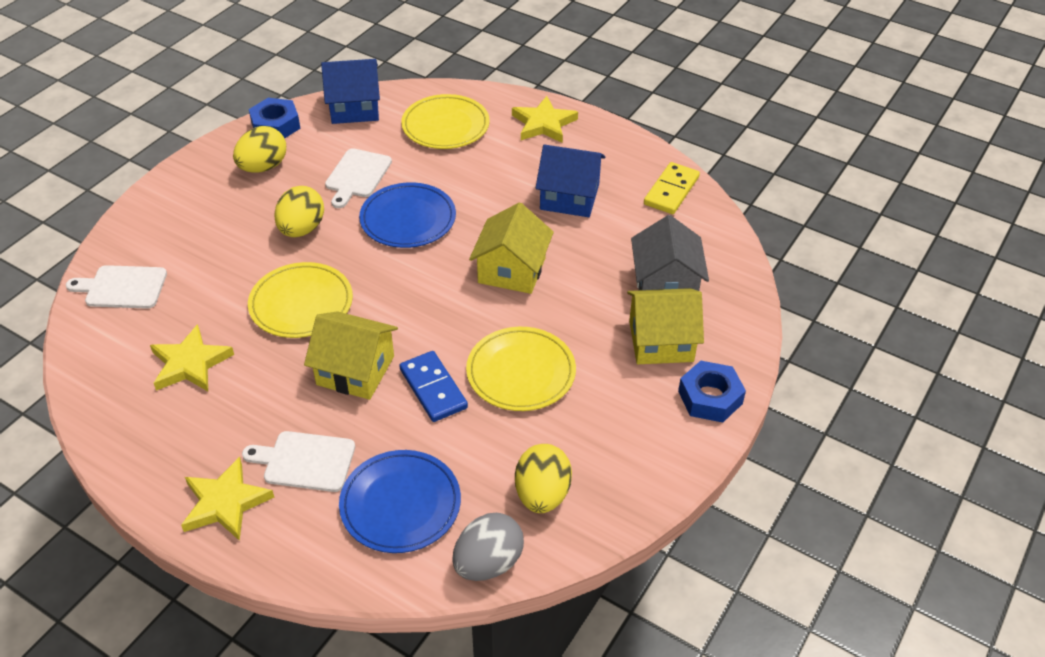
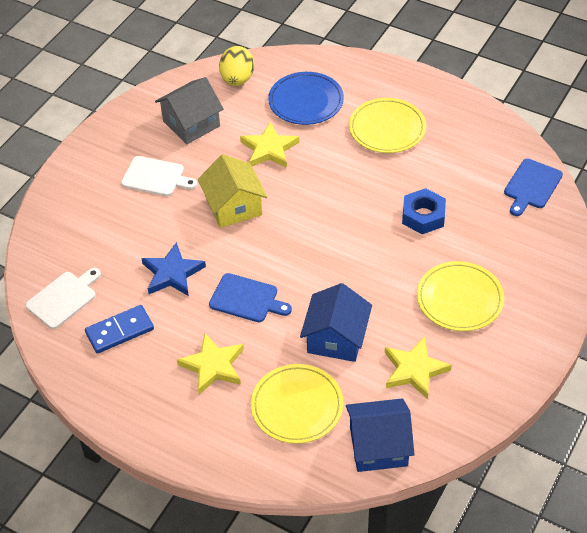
blue cutting board: none = 0 -> [209,273,292,322] [504,159,563,216] = 2
blue nut: [249,98,301,139] [678,361,746,422] = 2 -> [402,188,446,234] = 1
blue plate: [339,450,461,553] [359,182,456,248] = 2 -> [268,72,344,125] = 1
blue star: none = 0 -> [141,242,206,296] = 1
grey egg: [452,513,524,581] = 1 -> none = 0
white cutting board: [66,265,167,309] [242,431,355,492] [325,148,392,208] = 3 -> [25,268,101,329] [121,156,197,196] = 2
yellow domino: [644,162,700,214] = 1 -> none = 0
yellow egg: [233,126,286,173] [274,186,324,237] [515,444,572,513] = 3 -> [219,46,254,86] = 1
yellow house: [304,311,398,400] [469,203,554,294] [627,288,704,364] = 3 -> [198,154,267,228] = 1

